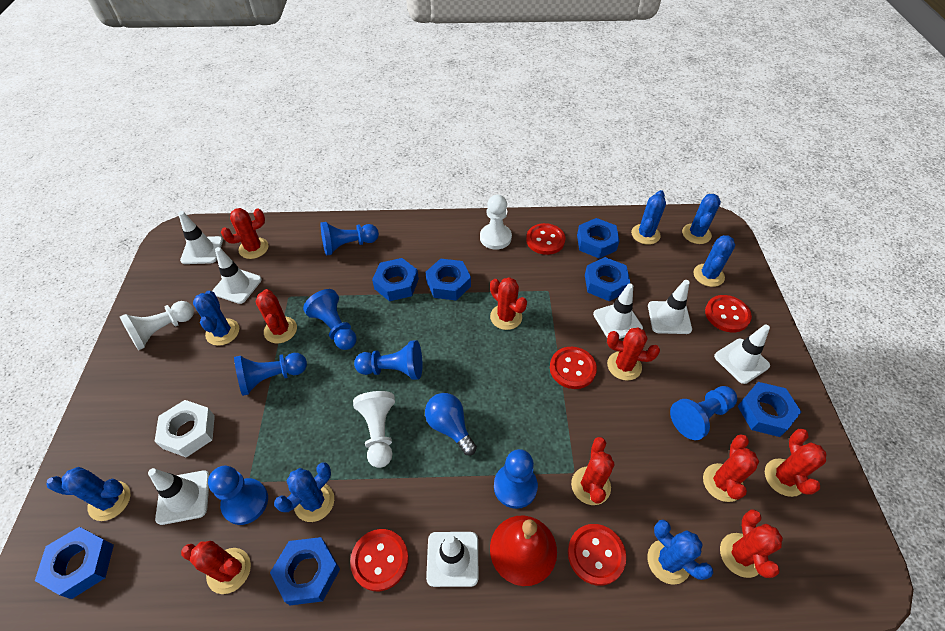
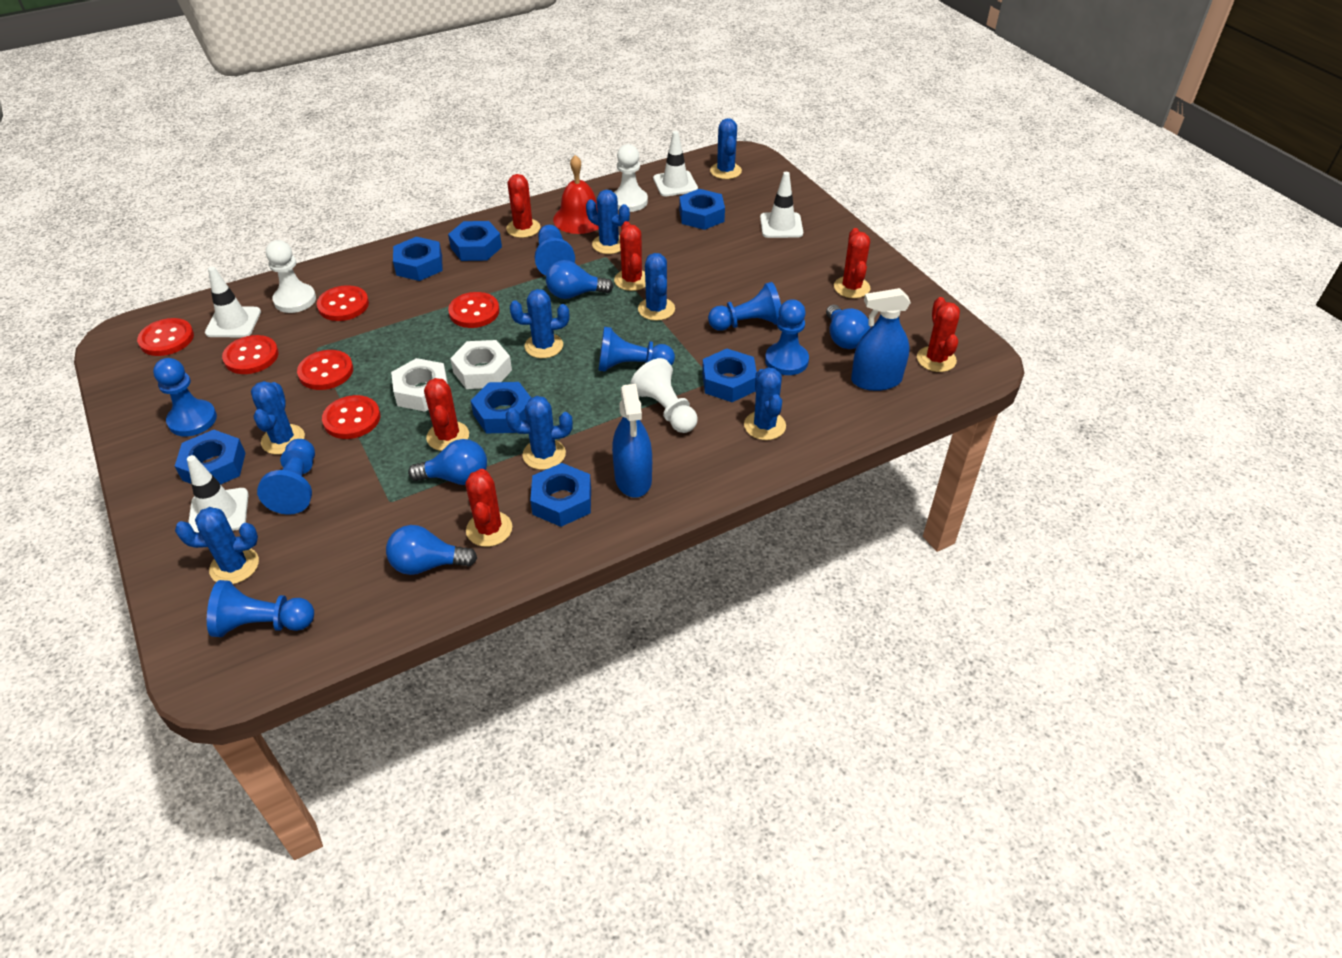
blue cactus: [47,467,131,521] [193,291,239,346] [274,462,334,522] [631,190,666,245] [647,520,713,585] [682,194,721,244] [693,235,735,287] = 7 -> [175,507,259,584] [251,381,305,455] [506,396,573,470] [510,289,569,358] [586,190,630,254] [638,253,675,321] [710,118,742,179] [744,367,786,440] = 8
blue light bulb: [425,393,477,455] = 1 -> [386,525,477,575] [408,439,487,485] [546,260,613,299] [826,305,870,349] = 4
blue spray bottle: none = 0 -> [612,384,652,498] [851,288,911,391] = 2
red button: [350,529,409,591] [526,223,565,255] [550,347,597,389] [568,524,626,586] [705,295,752,332] = 5 -> [137,318,194,356] [222,335,279,374] [297,350,353,390] [317,285,369,321] [322,395,380,439] [448,292,500,328] = 6
red cactus: [181,541,251,594] [221,208,268,259] [256,289,297,343] [490,277,527,330] [571,437,615,505] [607,327,660,381] [703,434,759,502] [720,509,783,578] [765,429,826,497] = 9 -> [424,378,469,451] [465,469,512,547] [506,174,540,238] [614,221,646,291] [834,228,870,298] [917,297,960,372] = 6
white nut: [154,400,215,457] = 1 -> [391,358,448,412] [450,340,512,389] = 2
white traffic cone: [148,468,210,525] [178,211,223,264] [212,247,262,304] [426,532,478,587] [593,283,643,339] [648,280,692,334] [714,325,770,384] = 7 -> [187,455,249,533] [205,266,261,337] [653,131,698,196] [760,172,803,238] = 4

